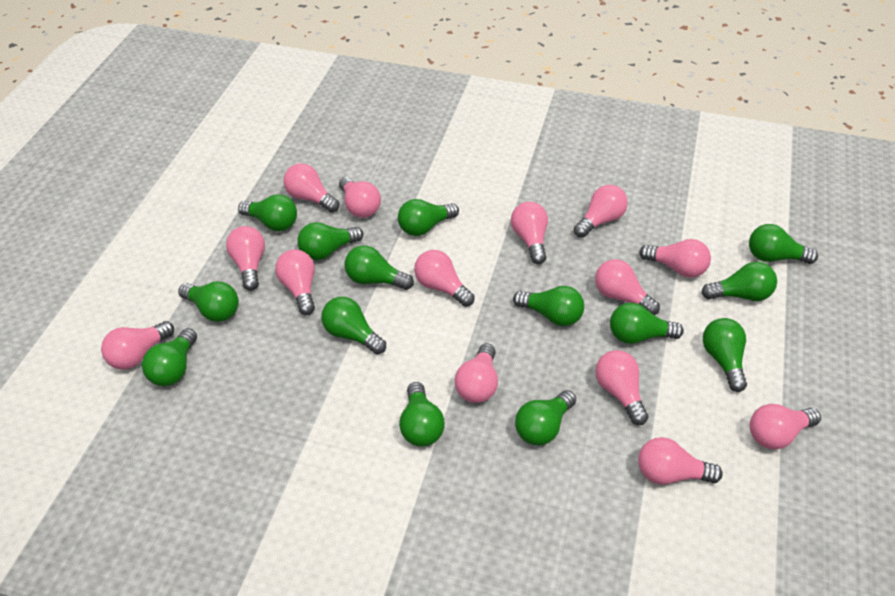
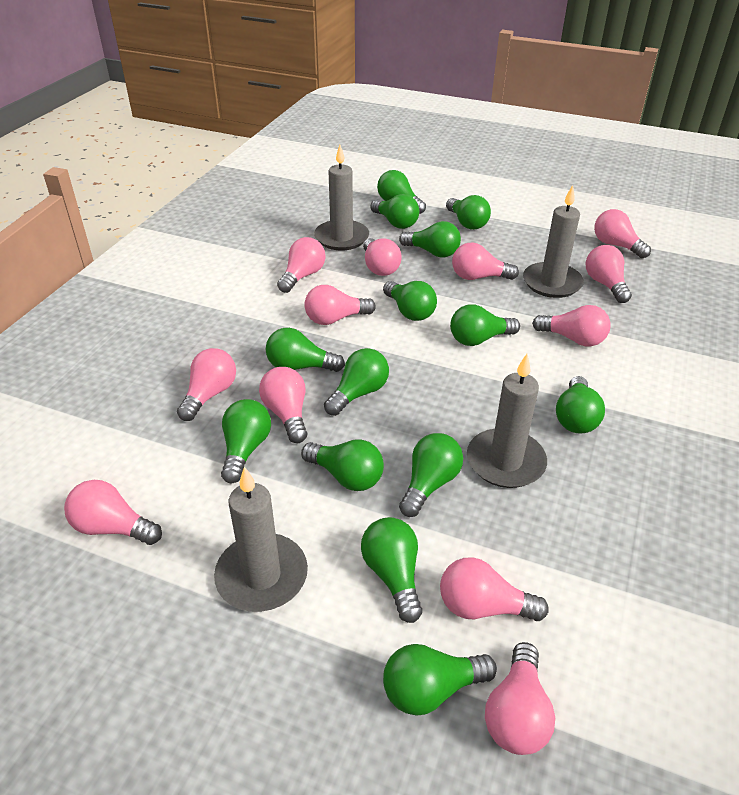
grey candle: none = 0 -> [214,466,308,612] [314,145,369,250] [467,353,547,488] [523,185,584,298] = 4
pink light bulb: [101,321,174,370] [226,226,265,291] [275,249,315,315] [283,163,339,213] [339,177,381,218] [414,250,475,307] [455,343,498,403] [511,202,548,264] [574,185,628,238] [595,259,660,315] [595,350,648,425] [638,437,723,485] [639,239,711,278] [750,404,821,450] = 14 -> [64,480,162,545] [177,348,236,421] [259,367,307,443] [277,237,326,293] [304,285,376,325] [363,238,401,276] [440,557,549,621] [452,242,519,280] [485,642,555,755] [532,305,611,346] [586,245,632,303] [594,209,651,258] = 12

